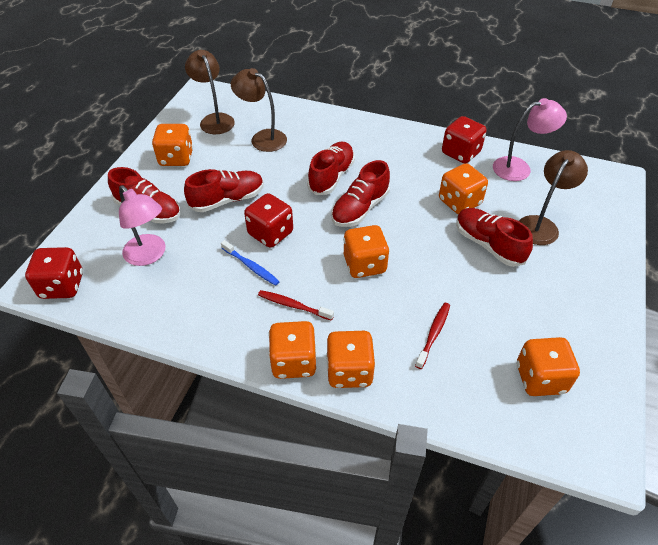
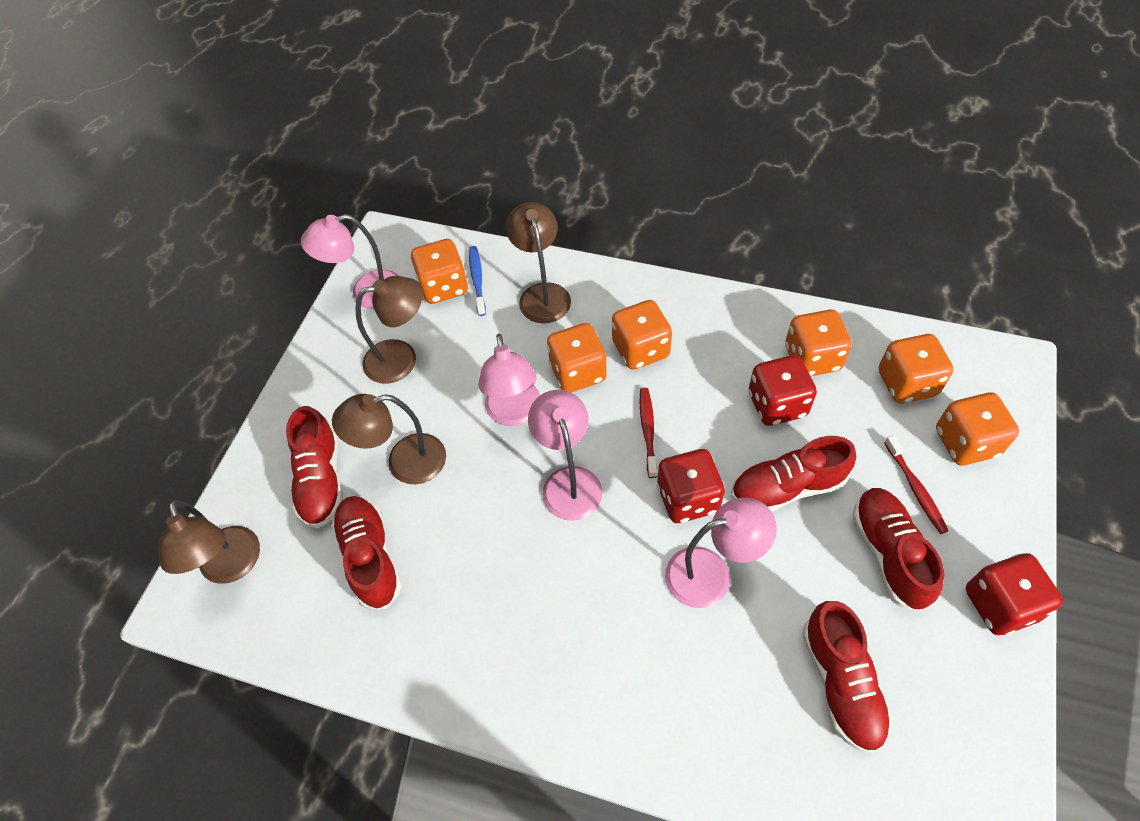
brown lamp: [185,50,235,134] [231,68,287,152] [519,150,588,245] = 3 -> [158,500,260,584] [332,394,446,484] [355,276,423,384] [506,202,571,323] = 4
pink lamp: [119,185,166,266] [493,98,567,181] = 2 -> [301,214,399,309] [478,334,540,426] [528,390,602,521] [665,497,777,608] = 4

